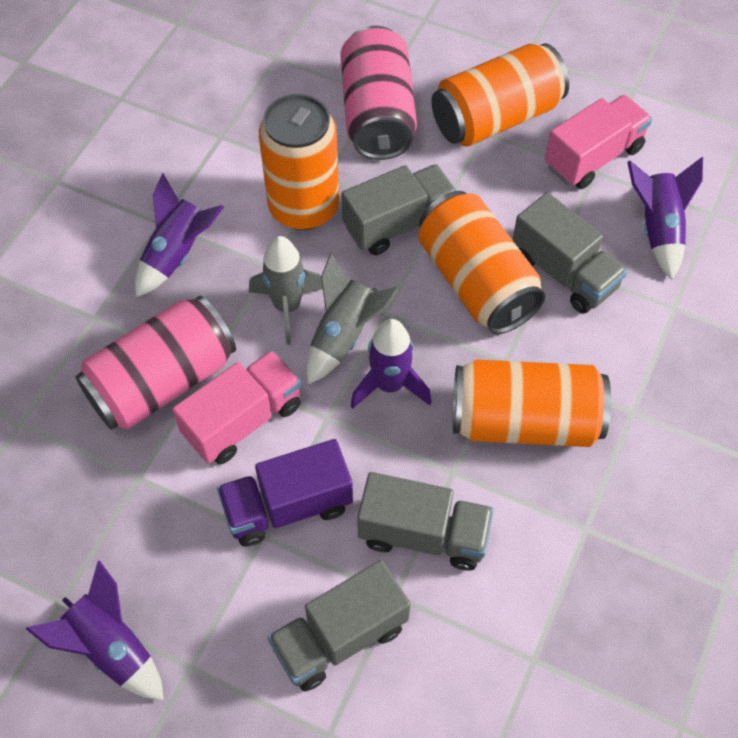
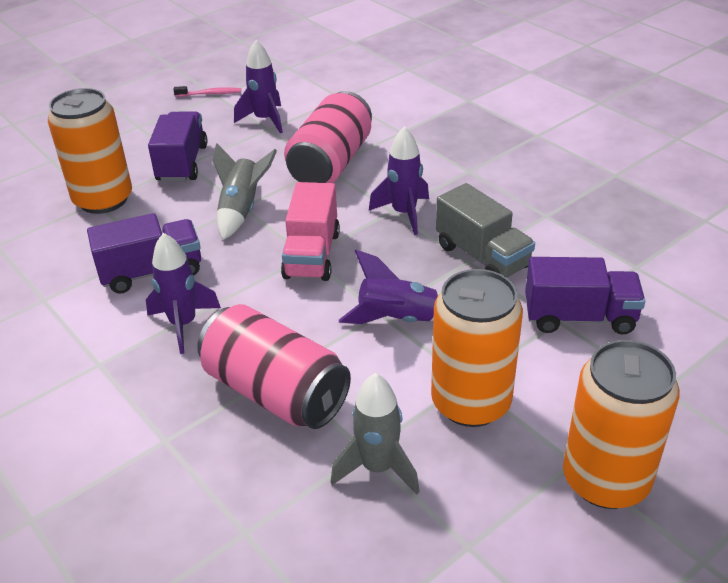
grey truck: [267,560,411,691] [341,164,456,255] [357,472,494,571] [512,192,628,314] = 4 -> [436,183,535,278] = 1
orange can: [259,94,339,230] [418,191,545,334] [431,43,569,147] [453,360,611,447] = 4 -> [48,88,132,214] [431,269,523,427] [563,340,680,509] = 3
pink toothbrush: none = 0 -> [174,86,241,97] = 1
pink truck: [172,350,301,464] [545,95,652,189] = 2 -> [281,182,340,281] = 1
purple truck: [217,439,353,547] = 1 -> [87,213,201,294] [148,111,207,182] [525,257,645,334] = 3

